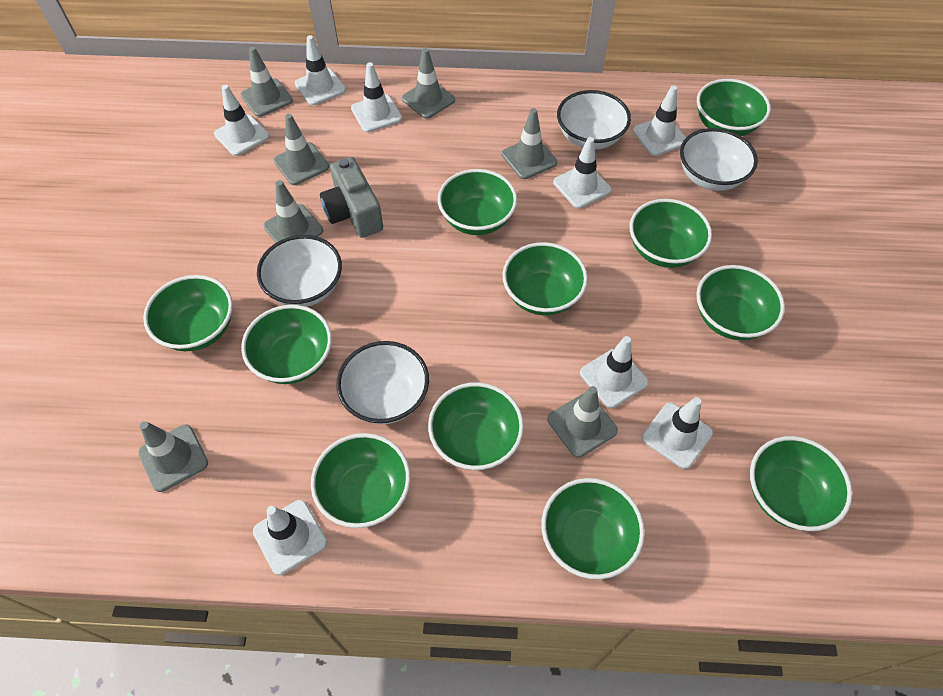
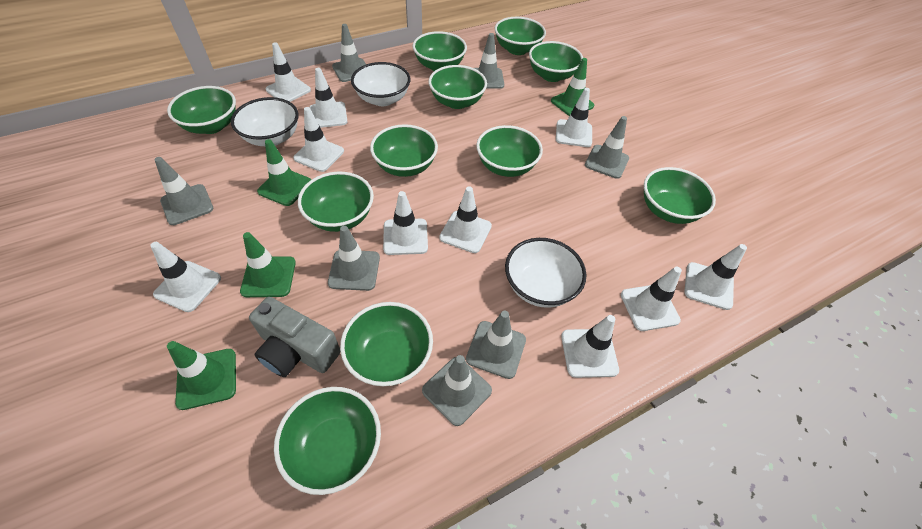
green traffic cone: none = 0 -> [167,341,236,410] [240,232,296,297] [257,139,311,206] [551,58,594,116] = 4
white bowl: [257,235,342,307] [336,341,429,424] [557,90,631,150] [680,128,758,191] = 4 -> [231,97,299,146] [351,62,411,106] [505,238,586,308] = 3
white traffic cone: [214,85,269,156] [253,500,327,575] [295,35,346,105] [351,62,402,132] [553,137,611,208] [580,336,648,408] [633,85,686,156] [642,397,713,469] = 8 -> [150,242,221,312] [266,42,311,102] [293,107,344,172] [309,68,348,128] [383,191,428,255] [439,186,492,253] [556,88,592,147] [561,315,619,378] [621,267,682,331] [684,244,747,310] = 10

